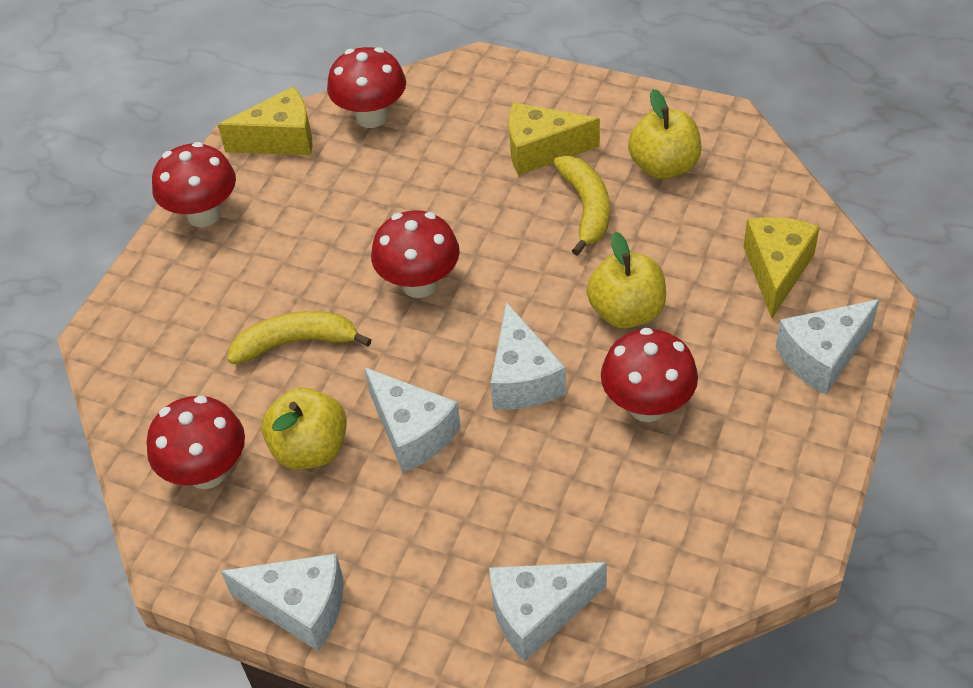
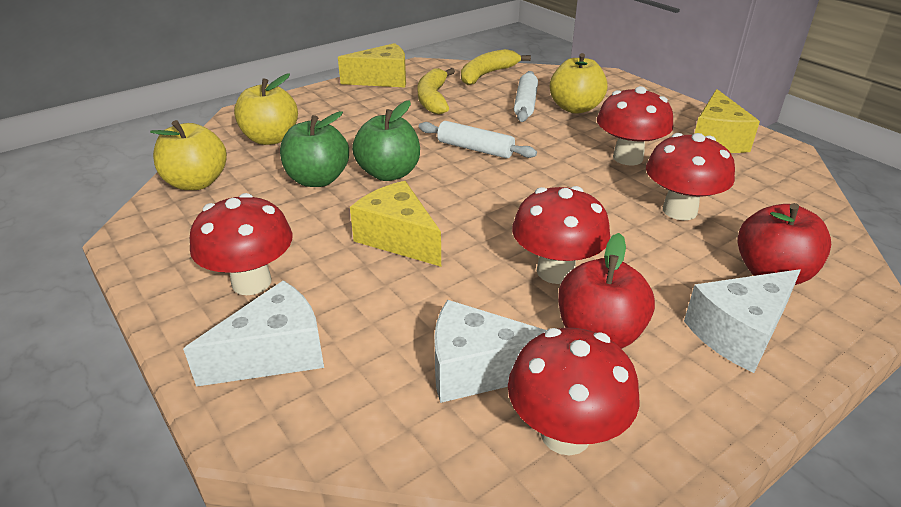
green apple: none = 0 -> [280,111,349,187] [352,100,420,181] = 2
red apple: none = 0 -> [558,233,655,349] [738,203,831,285] = 2
white cheese: [221,554,343,651] [364,367,461,473] [489,562,607,662] [491,302,566,410] [776,299,880,395] = 5 -> [183,280,324,387] [434,300,547,403] [684,269,801,373] = 3
white rolling pin: none = 0 -> [418,121,537,159] [514,71,538,122] = 2

